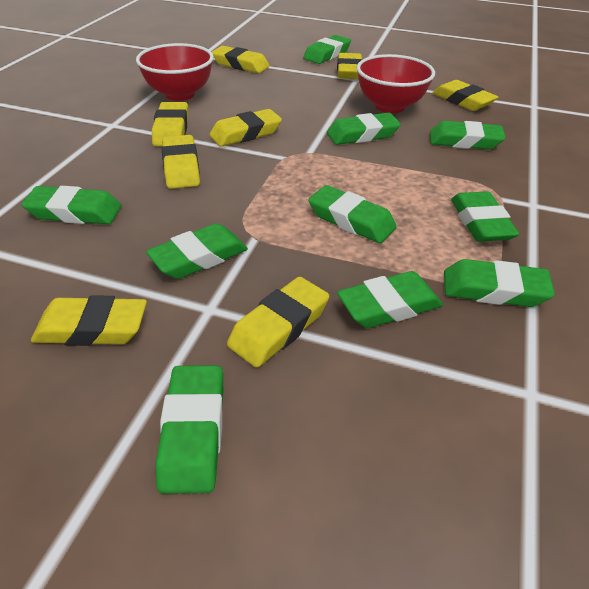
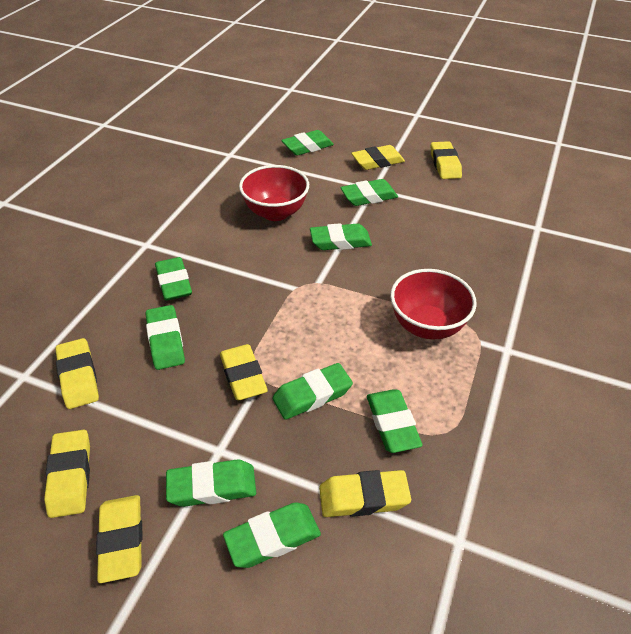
green eraser: [22,186,121,224] [146,223,248,279] [156,365,223,494] [303,35,351,64] [308,185,397,243] [327,113,401,145] [337,271,443,328] [430,121,506,150] [444,259,555,307] [451,191,519,242] = 10 -> [146,305,185,370] [155,257,192,301] [166,459,256,507] [223,502,321,568] [272,363,353,420] [281,130,334,155] [310,223,372,250] [340,179,398,206] [367,389,423,453] = 9
yellow eraser: [31,295,147,346] [152,102,188,146] [162,135,200,189] [209,109,282,147] [212,46,270,73] [227,277,329,368] [337,53,363,79] [433,80,498,111] = 8 -> [44,430,90,518] [55,338,99,409] [96,495,143,583] [220,344,268,400] [319,470,411,517] [351,145,405,170] [431,141,462,179] = 7

